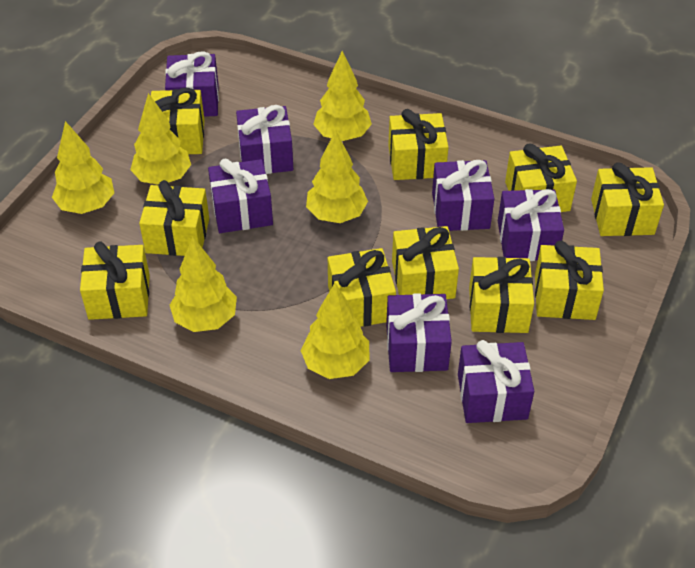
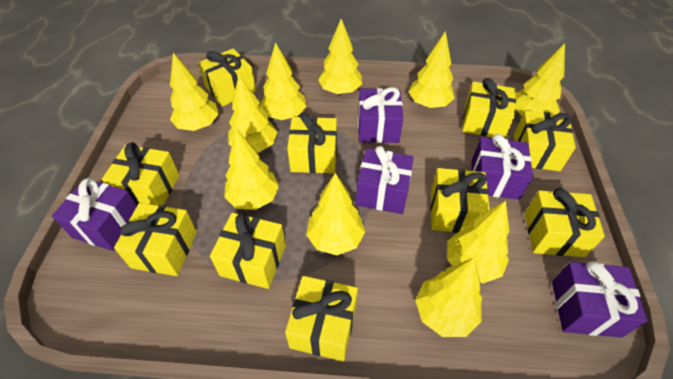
purple gift: [165,51,219,117] [208,159,273,233] [236,105,293,174] [386,293,452,372] [432,160,494,231] [458,340,534,423] [498,189,564,261] = 7 -> [52,178,137,251] [356,146,414,214] [358,87,403,143] [472,134,533,200] [552,261,648,338] = 5
yellow tree: [52,121,114,214] [130,93,191,185] [170,237,237,332] [300,283,369,379] [306,130,368,223] [313,51,372,141] = 6 -> [170,53,219,131] [224,129,279,210] [228,74,277,153] [260,42,307,120] [306,173,365,255] [318,19,362,95] [409,31,455,108] [415,258,482,337] [447,201,509,283] [515,43,565,115] = 10

